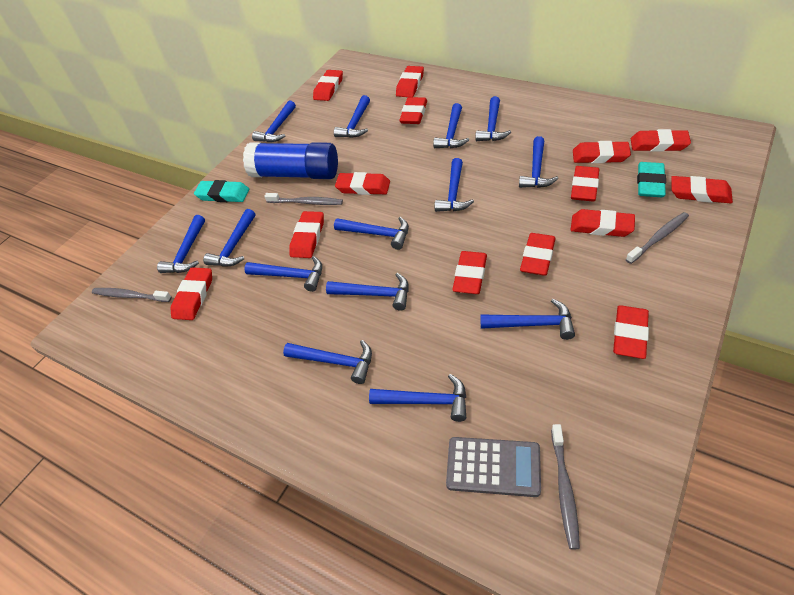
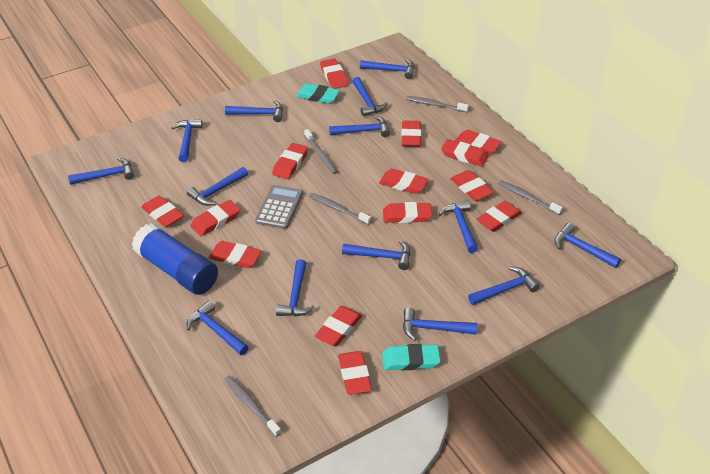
grey toothbrush: [92,288,172,302] [265,193,343,205] [551,424,580,549] [626,212,689,264] = 4 -> [224,376,281,437] [304,129,337,174] [309,193,371,225] [406,96,469,112] [498,180,563,215] = 5

